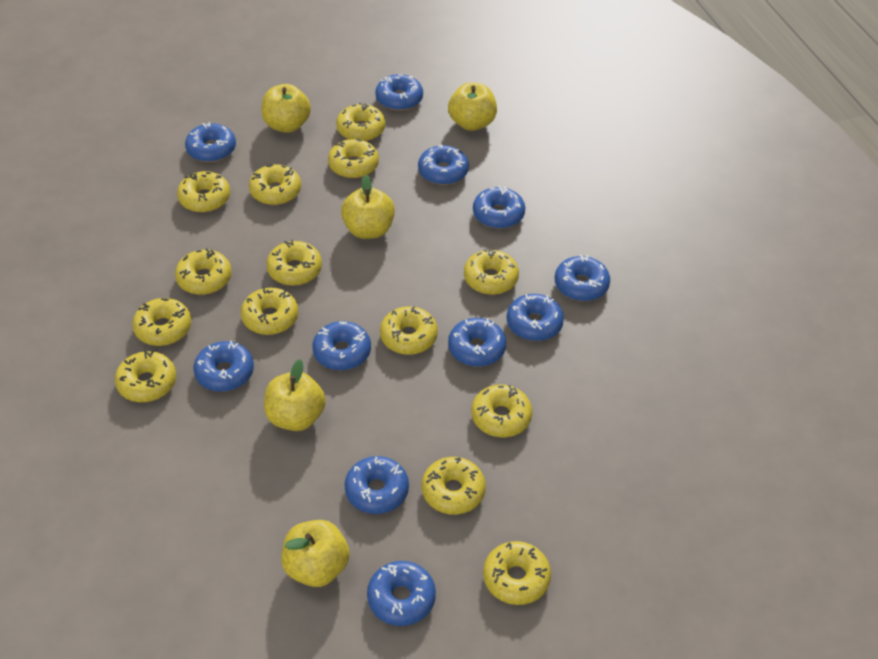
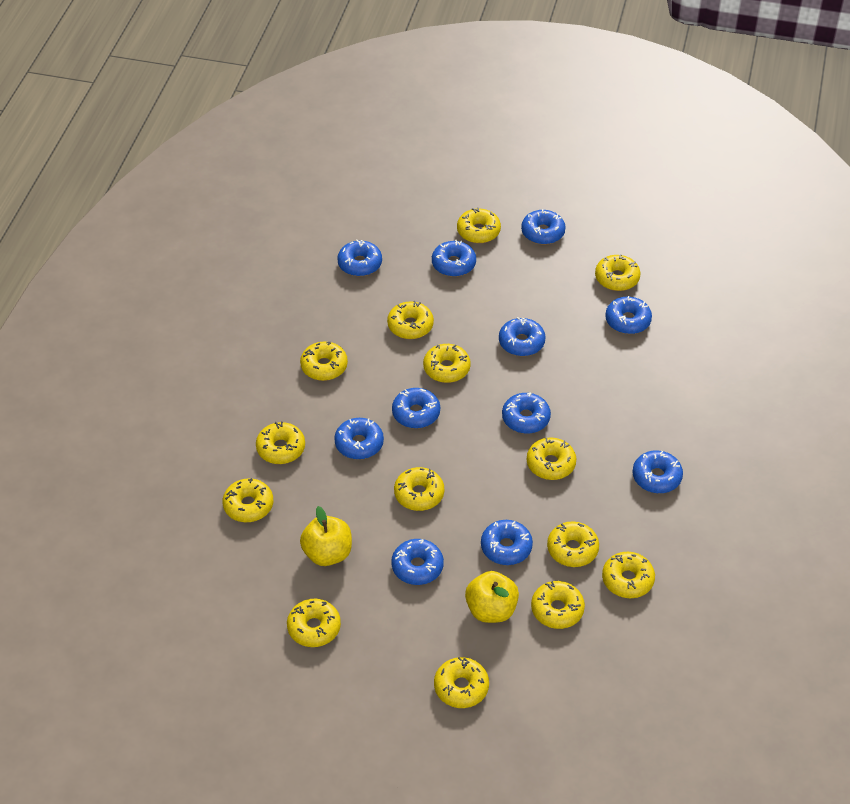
yellow apple: [262,84,311,133] [264,359,326,431] [281,520,350,587] [341,175,395,239] [448,82,497,131] = 5 -> [300,506,352,566] [465,571,519,623] = 2

